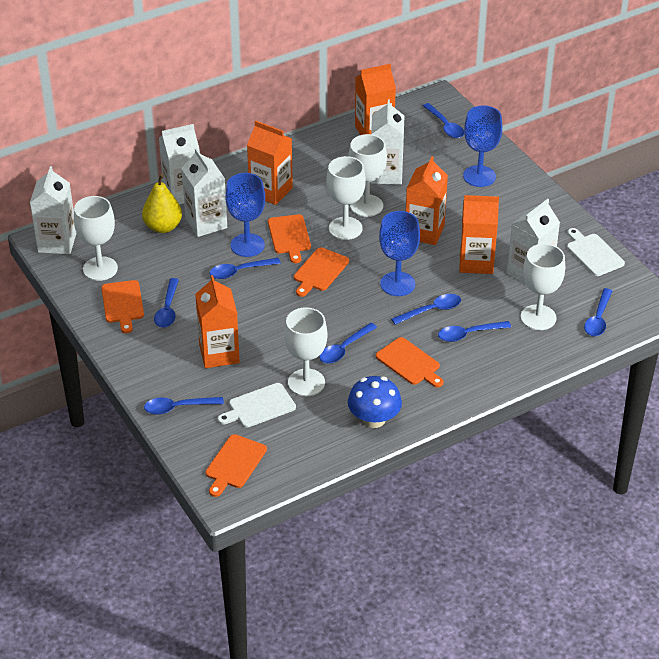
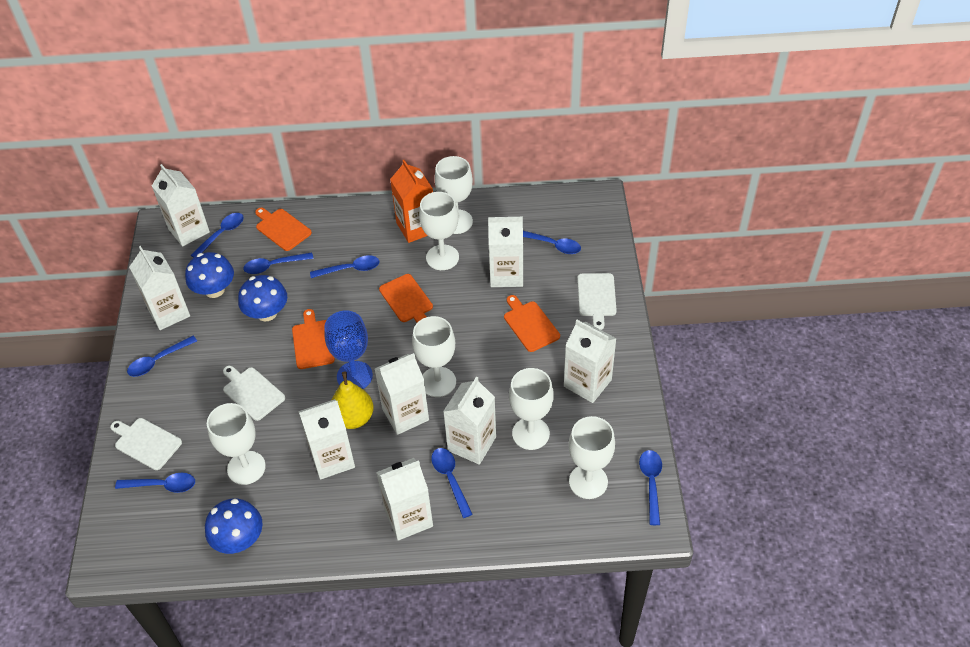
blue goblet: [226,173,265,257] [379,211,420,296] [463,105,502,187] = 3 -> [324,311,373,389] = 1
blue mushroom: [348,376,402,428] = 1 -> [185,252,234,298] [205,499,263,554] [238,275,287,321] = 3
orange carton: [195,275,240,368] [247,120,293,205] [355,64,396,135] [406,156,448,245] [459,195,499,274] = 5 -> [390,160,433,243] = 1
orange cutting board: [101,280,144,333] [205,434,267,497] [268,214,311,263] [294,247,349,297] [376,337,444,388] = 5 -> [255,208,312,251] [292,309,335,369] [379,274,433,323] [504,295,560,352] = 4
white carton: [30,166,77,254] [159,124,200,205] [181,148,227,237] [370,99,404,185] [507,199,560,285] = 5 -> [129,246,190,330] [152,164,210,247] [298,399,355,480] [375,353,429,435] [376,458,433,541] [443,377,496,465] [488,217,523,287] [564,320,617,403] = 8
white cutting board: [218,383,296,428] [567,228,625,276] = 2 -> [110,418,182,470] [223,366,285,421] [577,273,617,330] = 3
white goblet: [74,196,118,281] [284,307,328,396] [326,156,366,240] [348,134,387,217] [521,244,565,330] = 5 -> [207,403,266,485] [412,316,456,397] [419,192,459,270] [435,156,473,234] [509,368,554,450] [569,416,615,499] = 6

